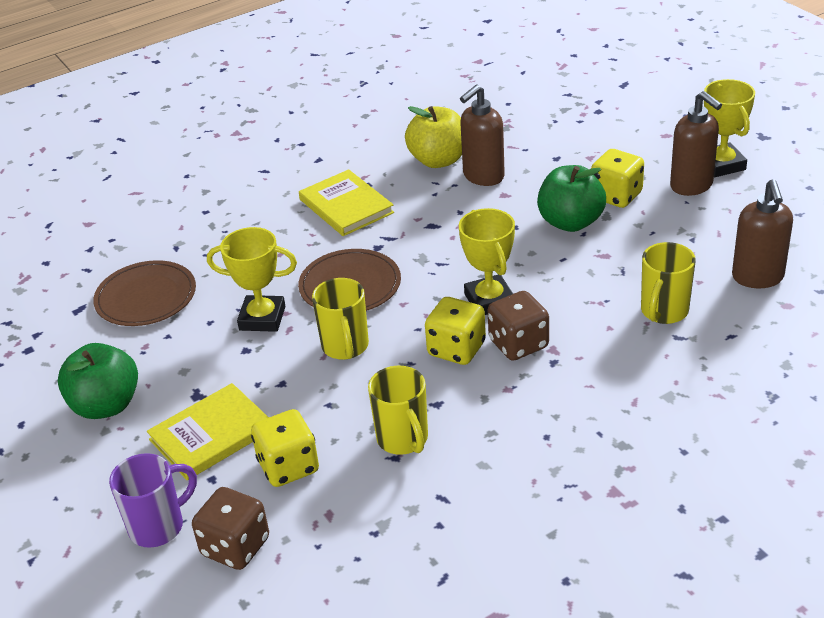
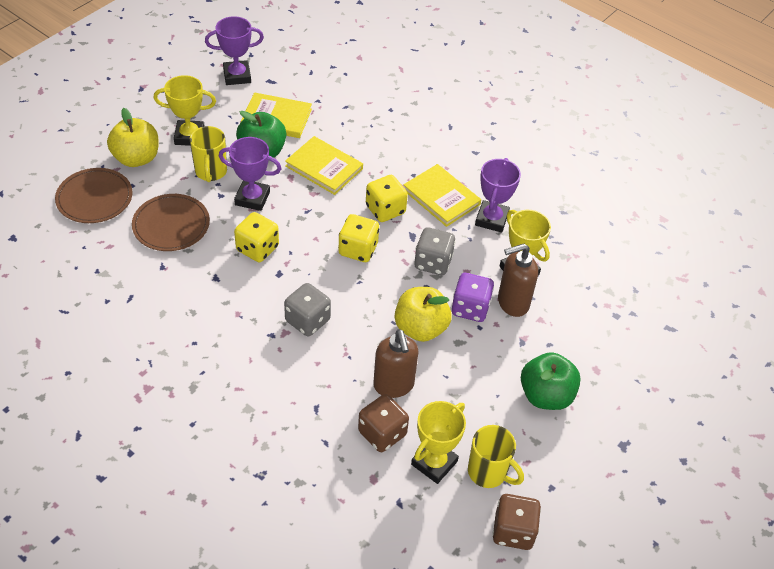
brown soap dispenser: [460,84,505,186] [670,91,722,196] [732,179,793,288] = 3 -> [373,329,419,398] [498,244,538,317] = 2
grey dice: none = 0 -> [284,283,331,336] [414,227,455,275] = 2
purple dice: none = 0 -> [452,273,494,322] = 1
purple mug: [109,453,197,548] = 1 -> none = 0
purple trophy: none = 0 -> [205,16,264,85] [219,137,282,211] [475,158,521,233] = 3
yellow apple: [405,106,462,168] = 1 -> [107,108,159,167] [395,287,452,342] = 2
yellow book: [147,383,269,480] [299,169,394,236] = 2 -> [241,92,312,138] [285,136,363,195] [404,164,481,227] = 3
yellow mug: [312,278,369,360] [368,366,428,455] [641,242,696,324] = 3 -> [190,126,227,182] [468,425,524,488] = 2

